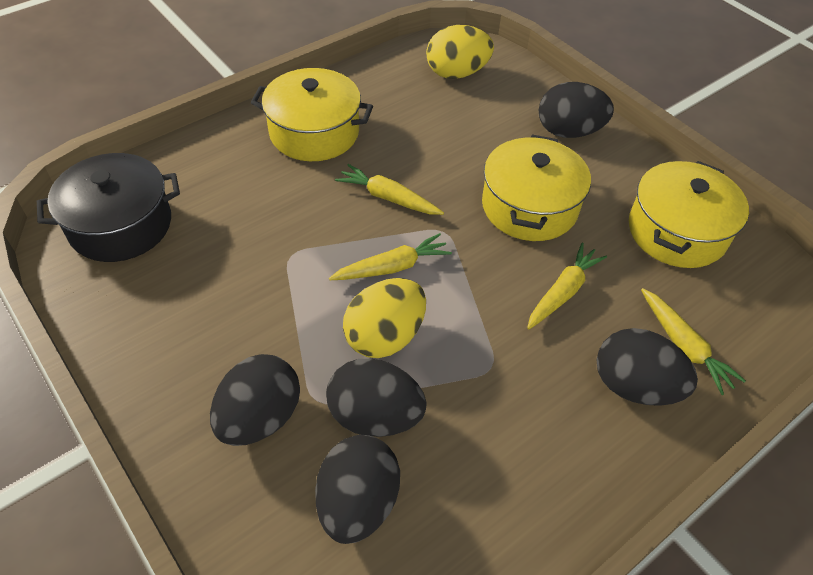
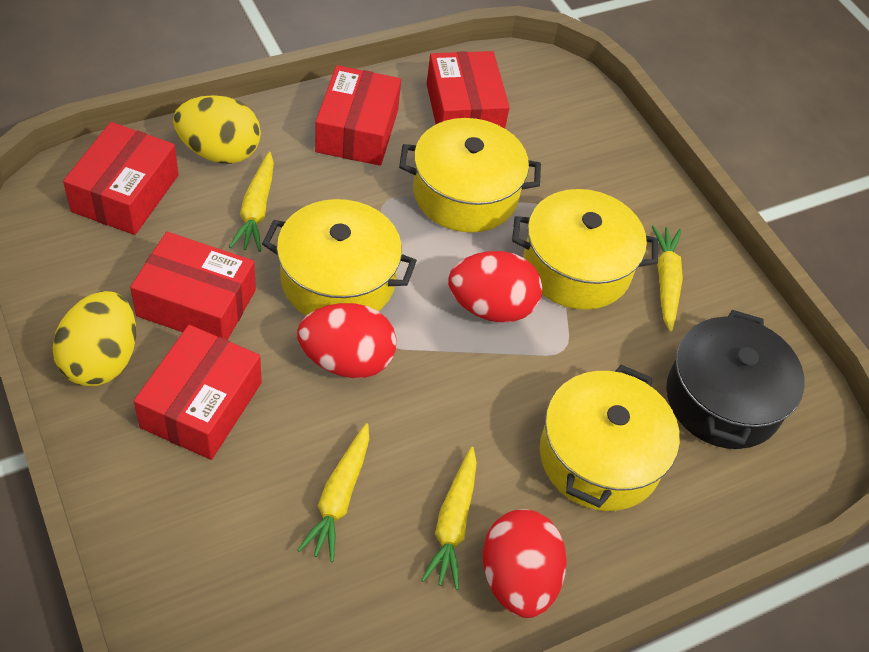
black egg: [210,354,300,446] [315,435,400,544] [326,359,427,437] [539,82,614,138] [597,328,698,406] = 5 -> none = 0
red box: none = 0 -> [63,122,179,235] [130,232,256,340] [134,325,262,460] [315,65,401,166] [427,51,510,128] = 5
red egg: none = 0 -> [297,303,397,378] [448,251,542,323] [483,509,567,618] = 3
yellow pot: [251,68,373,161] [482,134,591,241] [629,161,749,268] = 3 -> [262,199,417,316] [399,118,541,233] [512,189,658,310] [540,365,680,511] = 4

